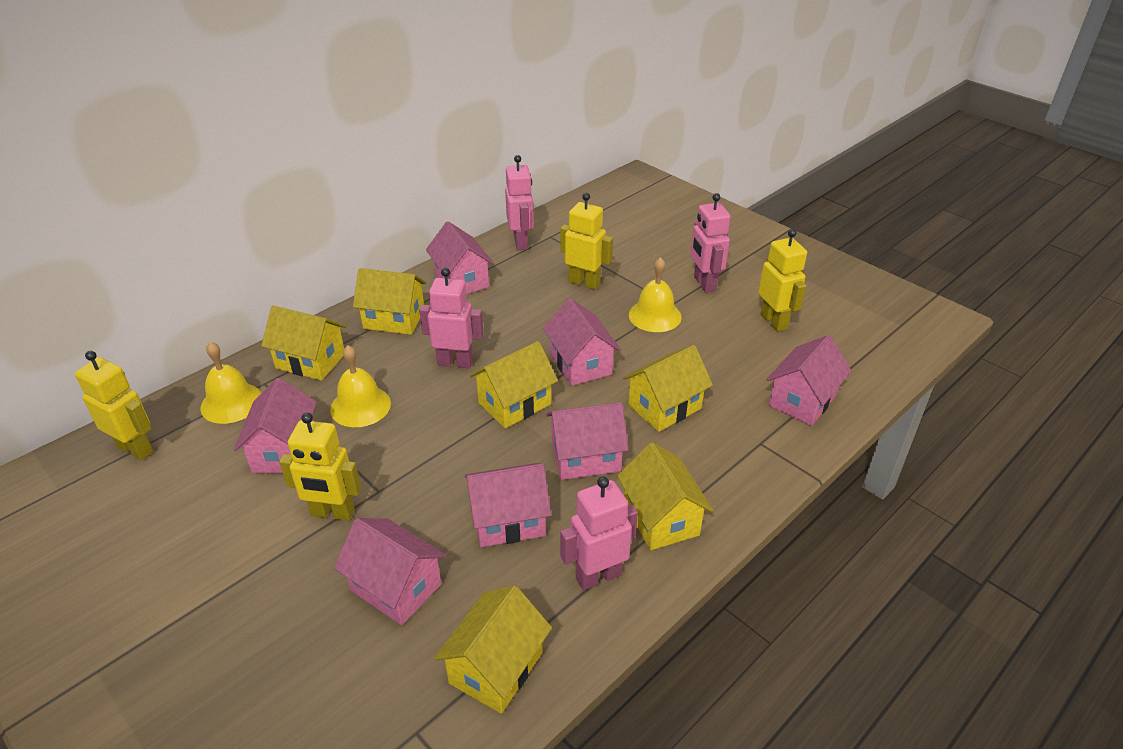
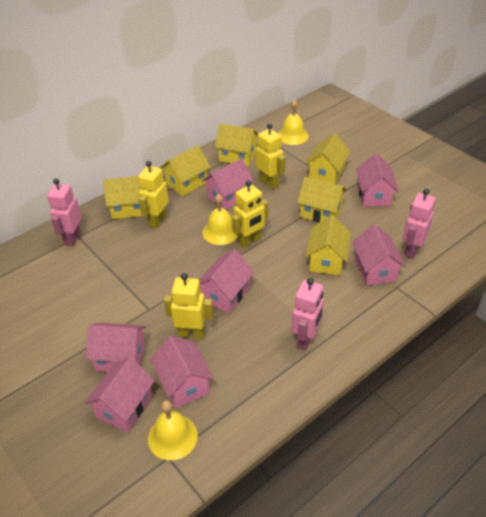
pink robot: [419,268,484,368] [505,155,534,250] [560,476,638,591] [690,193,731,293] = 4 -> [47,179,82,246] [292,278,324,350] [403,189,436,259] = 3

